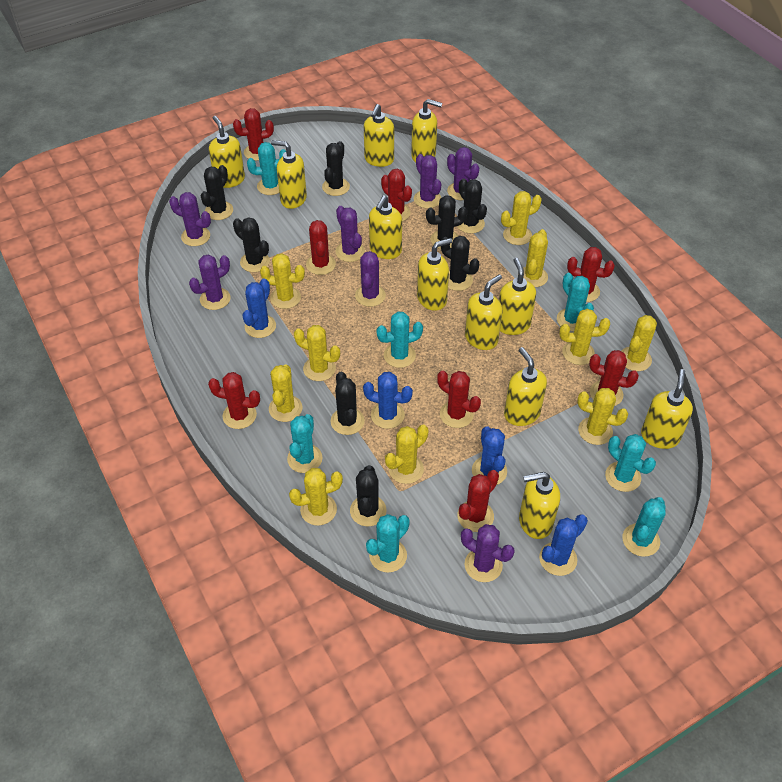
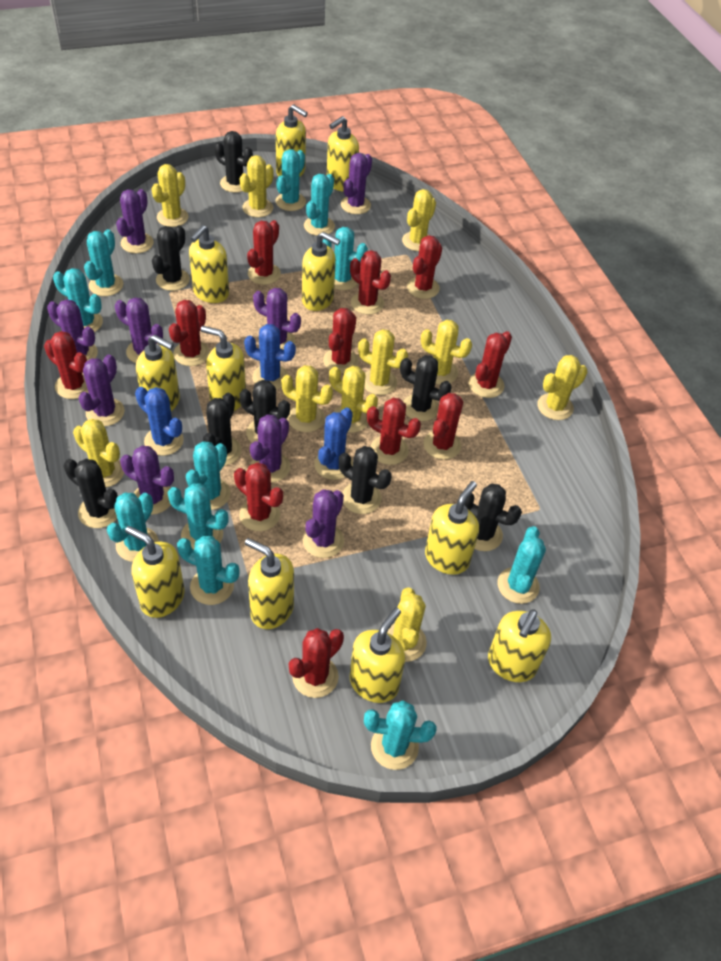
blue cactus: [242,279,276,338] [363,372,413,429] [472,426,507,485] [539,514,588,576] = 4 -> [135,387,184,456] [244,324,296,390] [314,407,353,480] = 3
purple cactus: [169,192,211,246] [189,255,231,310] [335,206,365,262] [355,251,386,307] [414,154,441,209] [447,147,479,200] [461,524,515,582] = 7 -> [47,299,98,361] [79,354,125,426] [115,297,163,363] [116,189,154,253] [120,445,174,515] [250,414,290,483] [253,288,301,350] [303,489,344,558] [341,153,372,214] = 9
red cactus: [208,372,260,429] [233,108,274,161] [306,220,336,275] [381,169,412,221] [437,371,481,428] [457,470,499,532] [567,247,615,302] [589,350,639,406] = 8 -> [44,331,88,399] [169,300,210,366] [234,462,283,531] [247,220,281,285] [289,628,344,698] [323,308,359,374] [350,250,391,315] [367,398,421,465] [407,235,442,299] [424,393,463,460] [469,331,512,398] = 11
turquoise cactus: [247,142,286,195] [287,414,322,473] [366,514,410,573] [377,312,423,368] [557,273,594,332] [605,434,656,492] [622,497,666,557] = 7 -> [53,268,103,332] [84,229,123,296] [107,492,159,562] [167,483,229,550] [177,536,240,605] [186,441,231,510] [275,149,306,211] [304,174,335,236] [322,227,368,290] [364,700,436,770] [498,526,546,604] = 11

